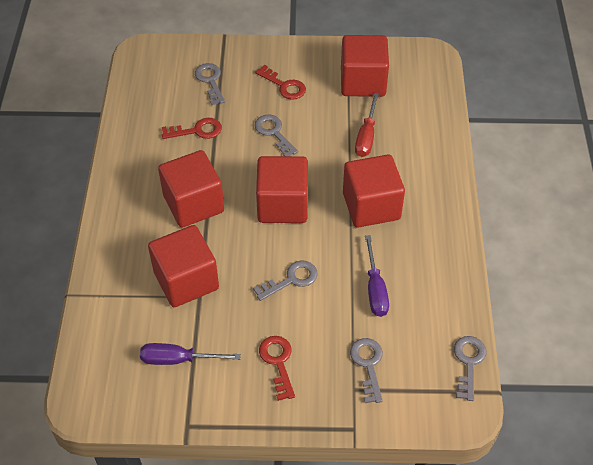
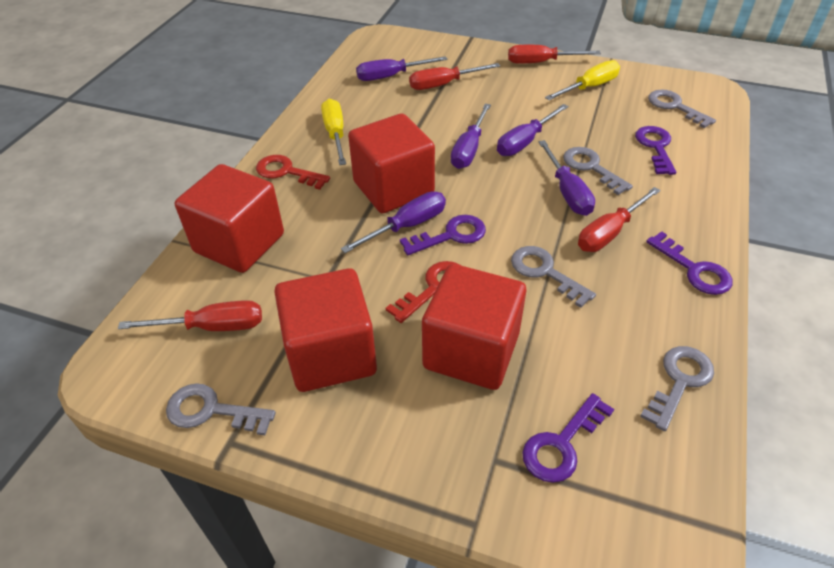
purple key: none = 0 -> [400,215,486,255] [522,393,614,483] [635,126,677,175] [646,231,733,295] = 4
purple screwdriver: [140,343,241,365] [365,235,389,317] = 2 -> [341,191,446,253] [356,56,448,81] [451,104,491,169] [497,104,569,156] [538,140,595,216] = 5
red cube: [148,225,219,307] [158,150,224,227] [256,156,308,223] [341,35,389,97] [343,155,405,227] = 5 -> [175,164,284,273] [274,268,377,392] [348,113,435,213] [422,264,526,390] = 4
red key: [162,118,222,139] [255,65,306,100] [259,336,295,401] = 3 -> [256,155,330,190] [386,261,460,323] = 2
red screwdriver: [355,93,379,157] = 1 -> [118,300,262,331] [409,63,500,90] [508,45,601,64] [578,187,661,252] = 4
yellow screwdriver: none = 0 -> [321,99,346,165] [545,60,620,100] = 2

